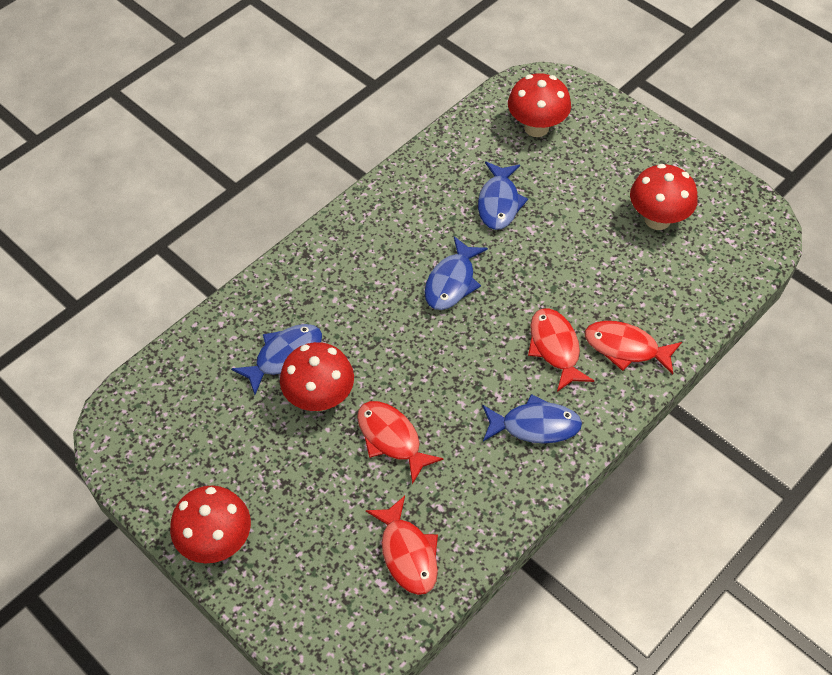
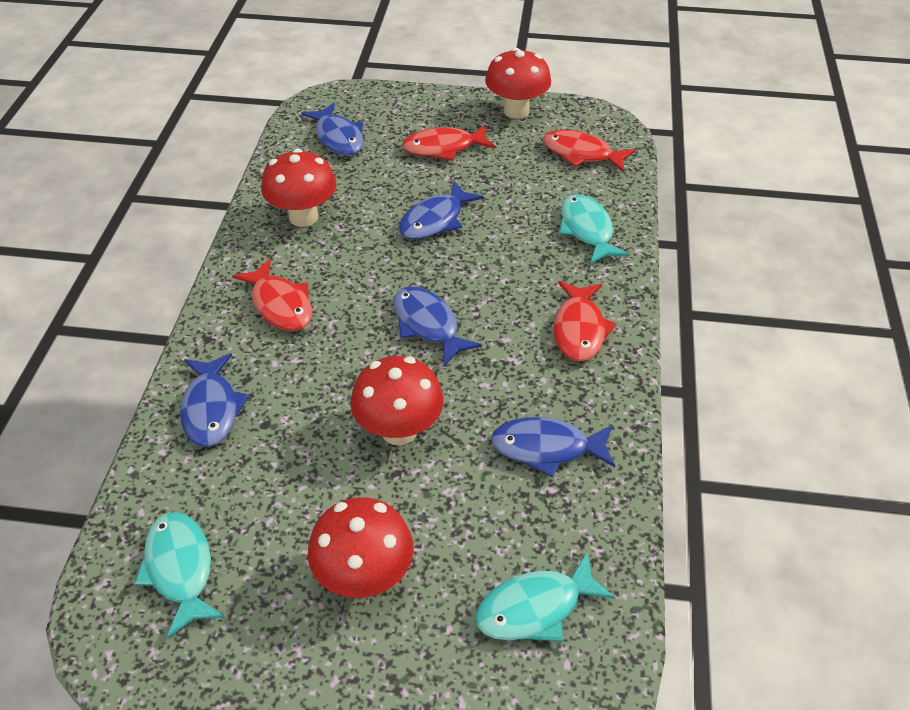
blue fish: [231,324,322,395] [424,236,488,310] [478,162,528,230] [482,394,582,444] = 4 -> [180,353,249,447] [301,103,364,156] [393,286,482,366] [399,181,484,239] [491,417,615,477] = 5
turquoise fish: none = 0 -> [134,512,225,639] [475,552,616,642] [559,194,630,264] = 3

